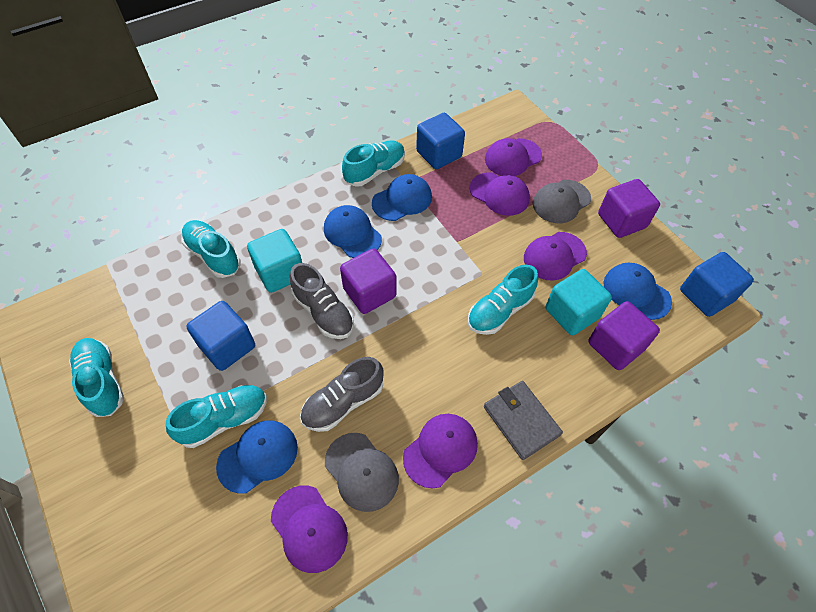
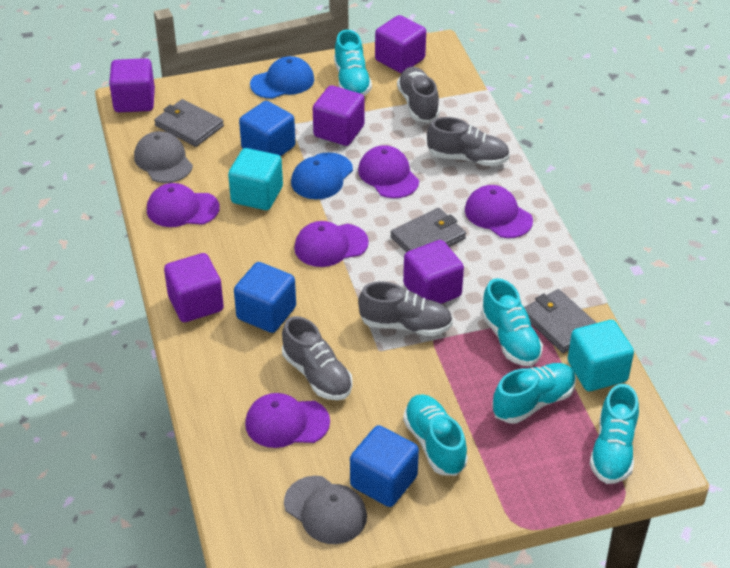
blue cap: [216,420,298,494] [324,205,382,258] [372,174,432,221] [603,263,672,320] = 4 -> [250,56,314,99] [291,152,353,199] = 2
grey shoe: [290,263,354,339] [300,357,384,432] = 2 -> [282,316,353,400] [358,281,453,336] [397,67,440,123] [427,117,510,166] = 4
grey wallet: [484,381,563,460] = 1 -> [154,99,224,147] [390,208,466,252] [524,289,596,353] = 3
purple cube: [340,248,397,314] [588,301,660,370] [598,179,660,238] = 3 -> [109,58,155,112] [164,253,224,322] [313,85,365,146] [375,15,426,73] [403,240,464,304] = 5

